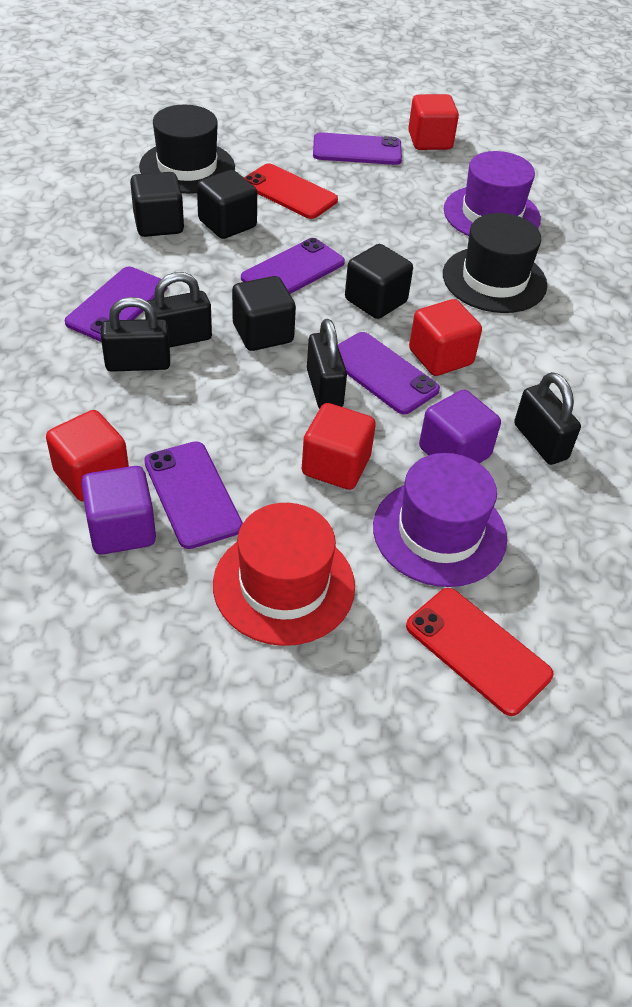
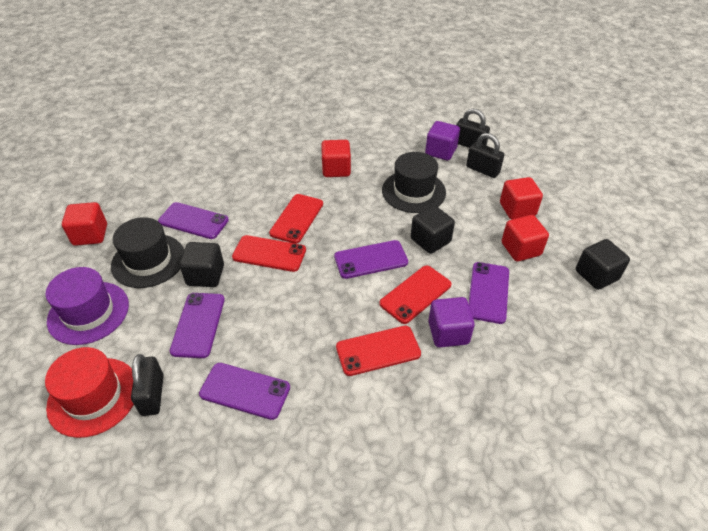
black cube: [130,172,184,237] [197,170,257,239] [232,276,296,351] [345,244,413,319] = 4 -> [180,242,224,287] [411,205,455,254] [576,239,630,290] = 3
black padlock: [101,297,170,372] [145,272,212,347] [307,319,347,409] [514,372,581,465] = 4 -> [131,354,164,416] [456,109,490,148] [466,133,504,178] = 3
purple hat: [373,453,507,587] [444,151,541,236] = 2 -> [45,267,129,345] = 1
red phone: [244,163,338,219] [406,588,553,716] = 2 -> [232,235,306,272] [269,194,323,244] [336,326,421,376] [379,265,452,324] = 4

